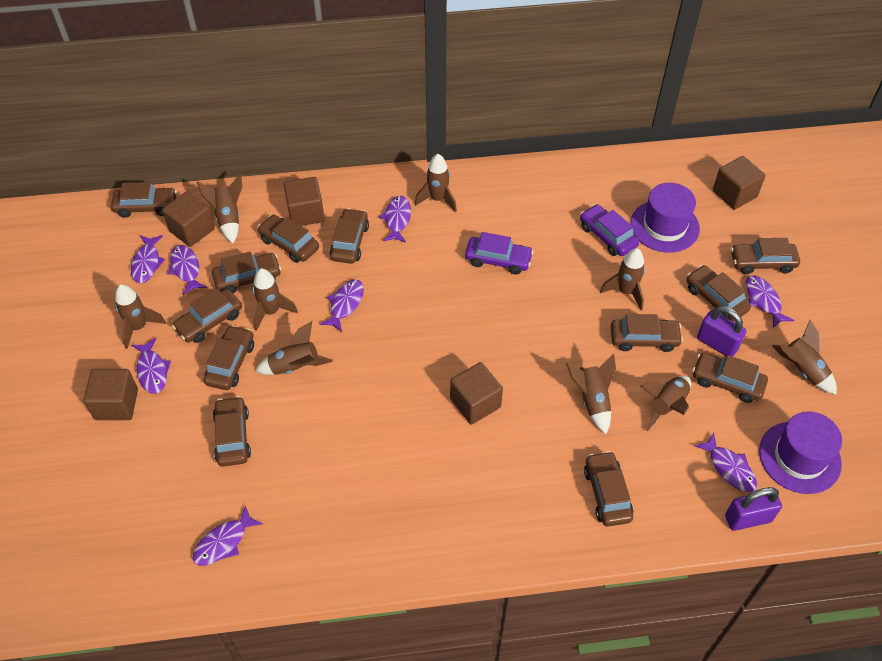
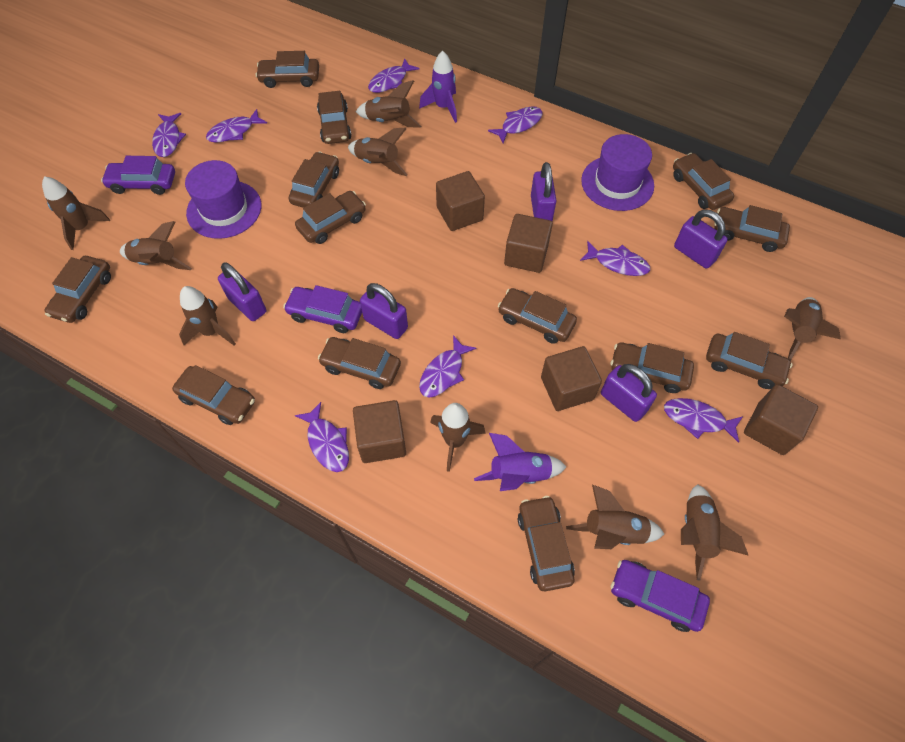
brown car: [111,182,177,218] [172,288,242,343] [204,325,254,390] [212,252,281,293] [213,396,251,467] [257,215,319,263] [330,208,369,264] [584,451,633,527] [611,314,683,352] [686,265,751,322] [692,353,768,403] [731,238,800,274] = 12 -> [44,256,111,323] [172,365,255,425] [256,51,319,88] [289,152,339,208] [295,191,366,244] [317,91,351,144] [318,337,401,389] [498,288,577,344] [518,496,575,591] [611,342,694,393] [673,153,734,210] [706,332,793,389] [714,205,790,252] = 13
purple car: [465,232,534,275] [580,204,639,256] = 2 -> [101,156,175,195] [283,285,362,333] [610,560,710,632] = 3
purple padlock: [697,306,746,357] [725,487,782,531] = 2 -> [218,263,266,321] [360,283,408,339] [531,162,556,221] [601,364,657,422] [674,210,728,269] = 5
purple rocket: none = 0 -> [419,51,457,123] [474,433,567,491] = 2

